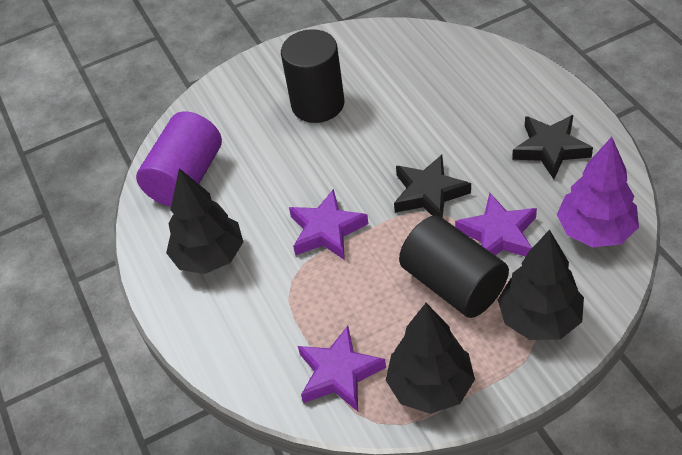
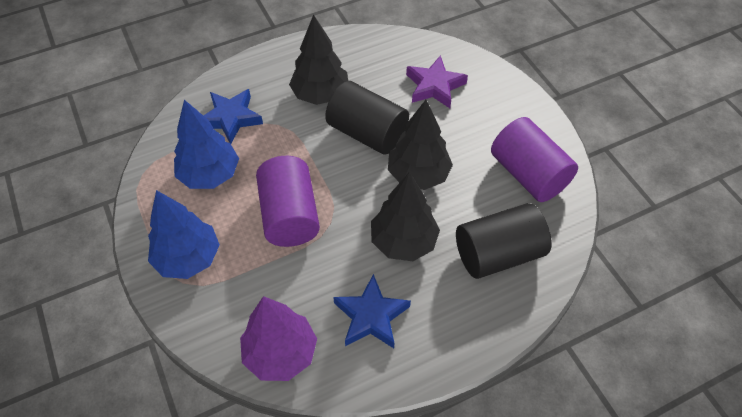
black star: [394,155,471,218] [512,115,593,179] = 2 -> none = 0
blue star: none = 0 -> [203,89,263,144] [333,274,411,348] = 2
blue tree: none = 0 -> [148,190,220,279] [174,100,239,189] = 2
purple cylinder: [136,111,222,207] = 1 -> [256,156,320,247] [491,117,578,202] = 2
purple star: [289,189,368,260] [298,326,386,411] [455,193,537,257] = 3 -> [406,56,468,108] = 1

